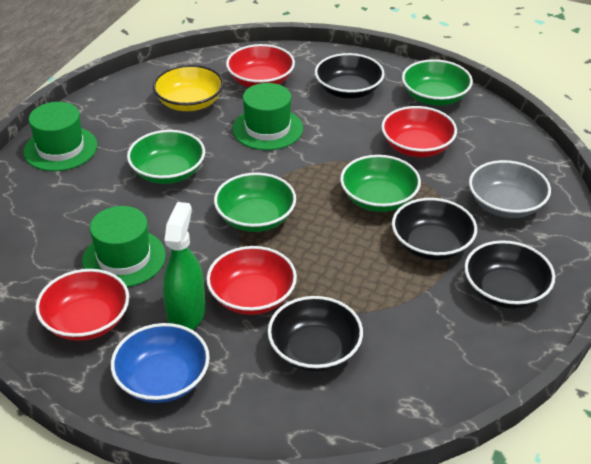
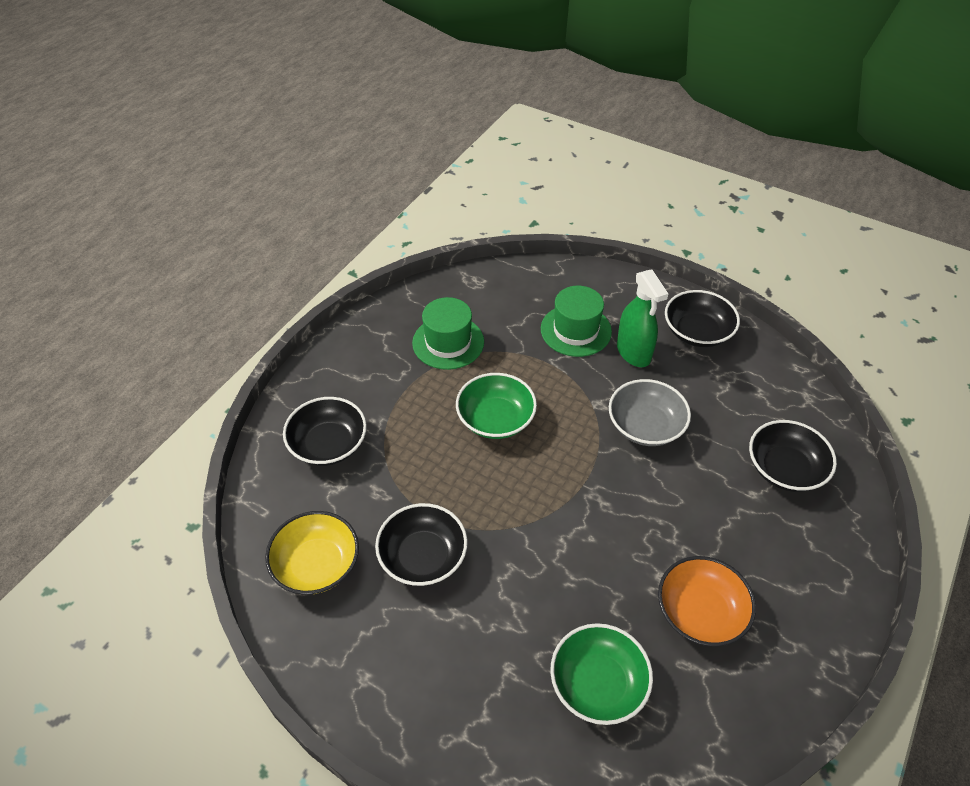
blue bowl: [111,323,210,403] = 1 -> none = 0
green bowl: [127,130,205,184] [214,173,296,232] [340,155,421,212] [402,59,473,106] = 4 -> [456,373,537,439] [550,623,653,725] = 2
green hat: [23,102,97,171] [82,206,166,287] [232,83,303,150] = 3 -> [412,297,484,370] [541,286,612,357] = 2
orange bowl: none = 0 -> [658,556,756,646] = 1
red bowl: [35,269,129,341] [206,246,297,315] [226,44,295,87] [381,106,457,157] = 4 -> none = 0

